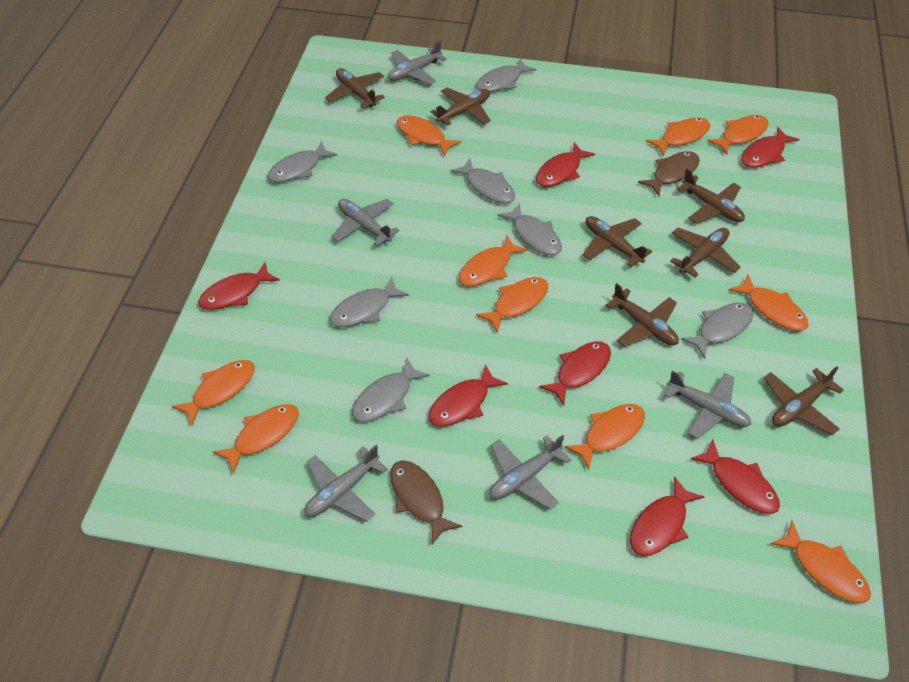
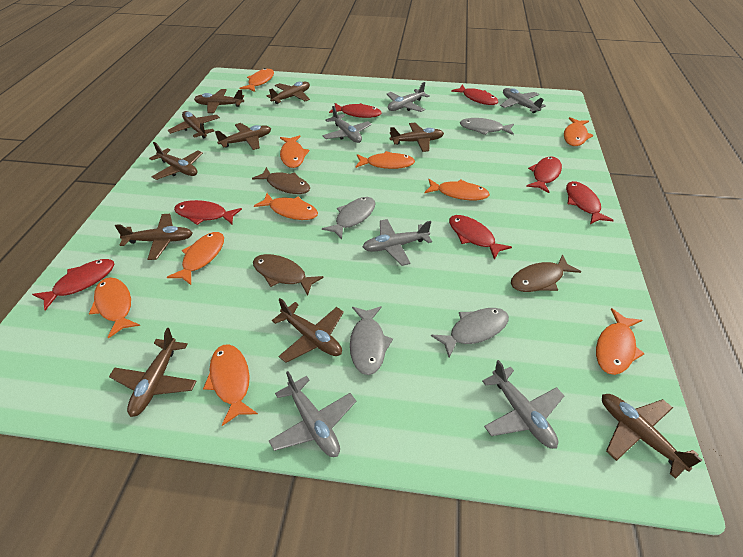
brown fish: [390,460,463,544] [638,151,700,196] = 2 -> [252,167,310,194] [253,254,324,296] [511,254,581,292] = 3
brown plane: [325,68,385,108] [431,87,491,126] [583,216,652,267] [605,283,679,347] [670,228,741,278] [677,169,745,223] [764,366,844,435] = 7 -> [109,328,196,417] [115,214,193,260] [149,142,203,180] [168,111,220,139] [194,89,244,113] [215,123,271,150] [267,82,310,104] [272,298,344,363] [390,123,444,152] [602,394,702,479] = 10
grey fish: [267,141,337,183] [329,276,409,327] [352,358,430,422] [450,158,515,203] [476,58,536,92] [498,203,562,255] [681,302,753,359] = 7 -> [322,197,375,239] [350,306,393,375] [431,308,509,358] [460,118,514,135] = 4
grey plane: [305,445,388,522] [331,199,400,246] [388,40,447,85] [489,435,571,509] [664,370,751,439] = 5 -> [269,371,356,457] [322,106,372,143] [363,219,432,266] [387,82,430,112] [482,360,564,449] [500,88,546,113] = 6

